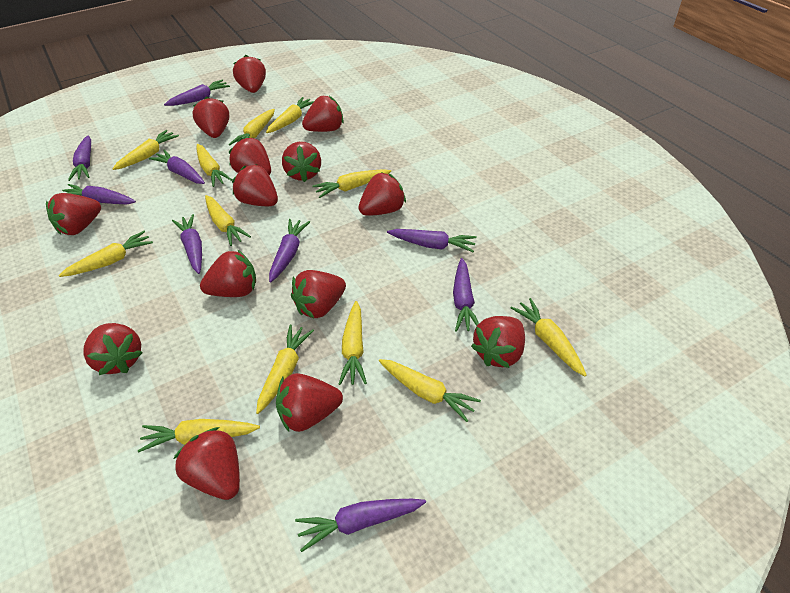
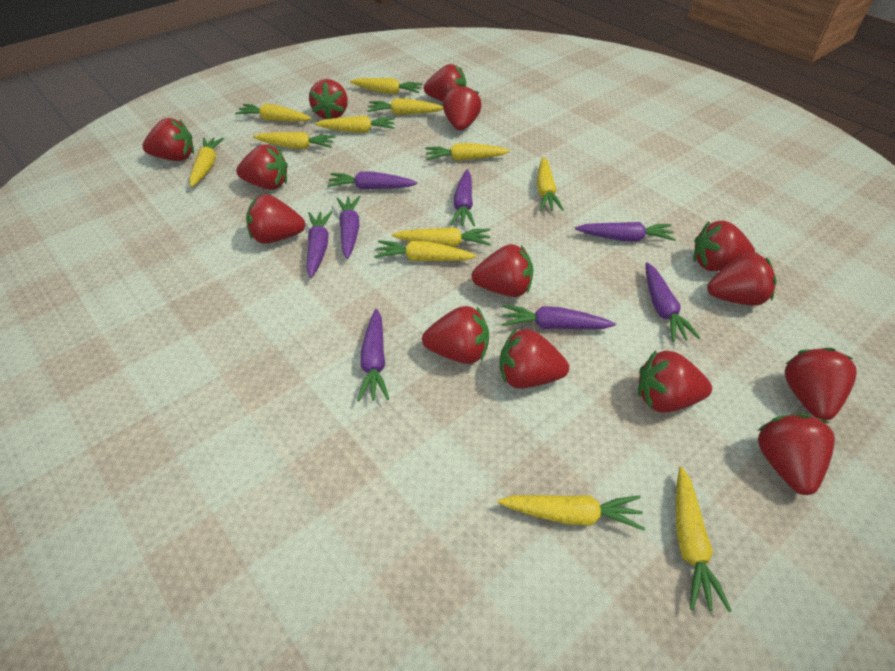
purple carrot: [62,184,136,204] [68,135,91,181] [149,150,205,184] [164,80,230,106] [172,214,202,274] [269,219,310,283] [295,499,426,552] [387,229,477,252] [453,258,479,332] = 9 -> [307,211,332,278] [327,171,418,189] [336,196,360,259] [357,309,389,401] [450,170,475,226] [502,305,616,329] [575,222,676,242] [646,262,700,342] = 8

